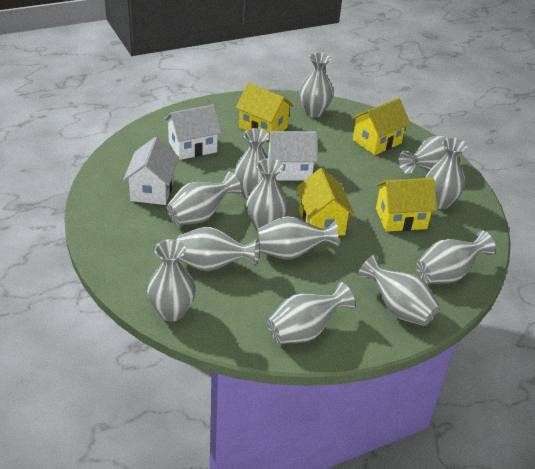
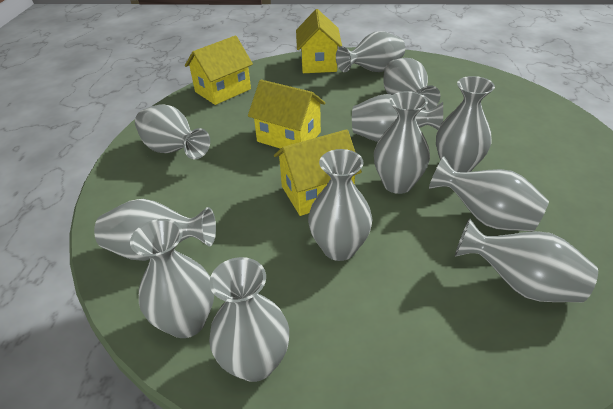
white house: [123,137,179,205] [164,105,221,160] [268,131,318,181] = 3 -> none = 0

